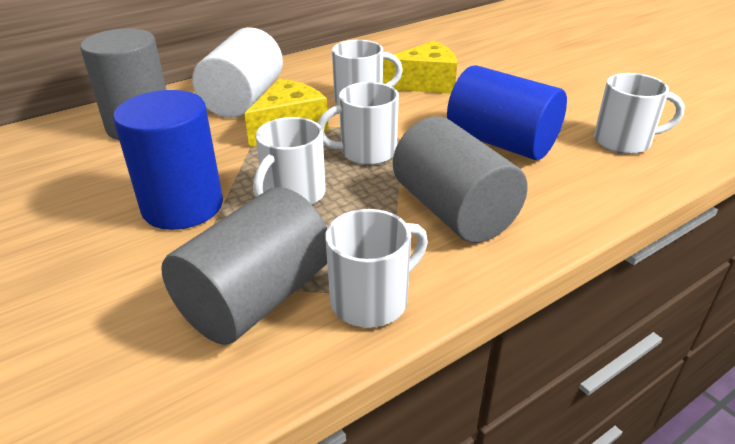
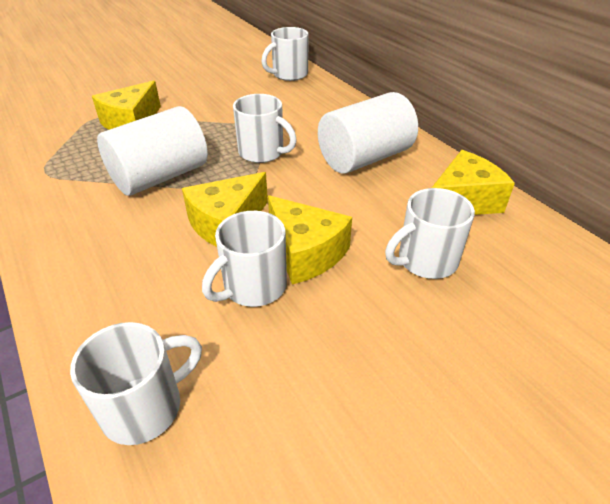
blue cylinder: [113,90,223,230] [447,65,567,160] = 2 -> none = 0
grey cylinder: [80,28,166,140] [161,187,327,345] [393,117,528,243] = 3 -> none = 0
white cylinder: [192,27,283,118] = 1 -> [97,106,208,196] [318,92,418,174] = 2
yellow cheese: [244,78,329,147] [383,41,457,94] = 2 -> [92,80,161,130] [182,172,268,247] [268,195,352,285] [432,150,515,215] = 4

